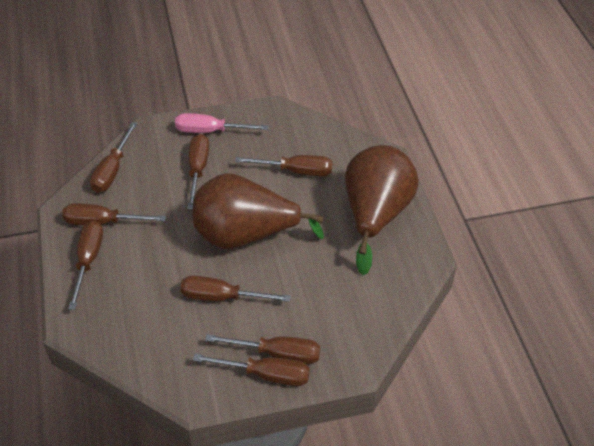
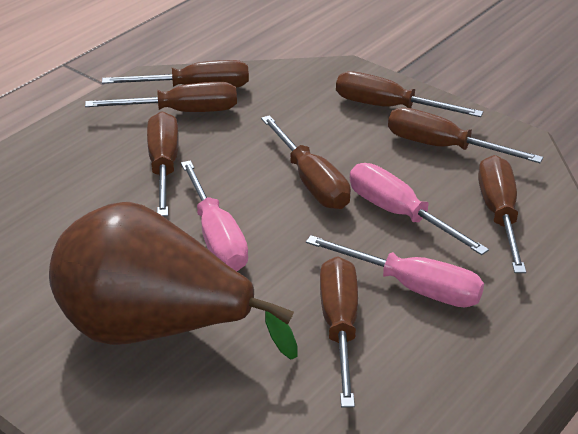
brown pear: [193,173,324,249] [345,145,418,275] = 2 -> [49,202,298,359] = 1
pink screwdriver: [175,113,269,133] = 1 -> [181,160,248,271] [306,235,484,308] [350,163,489,255] = 3

